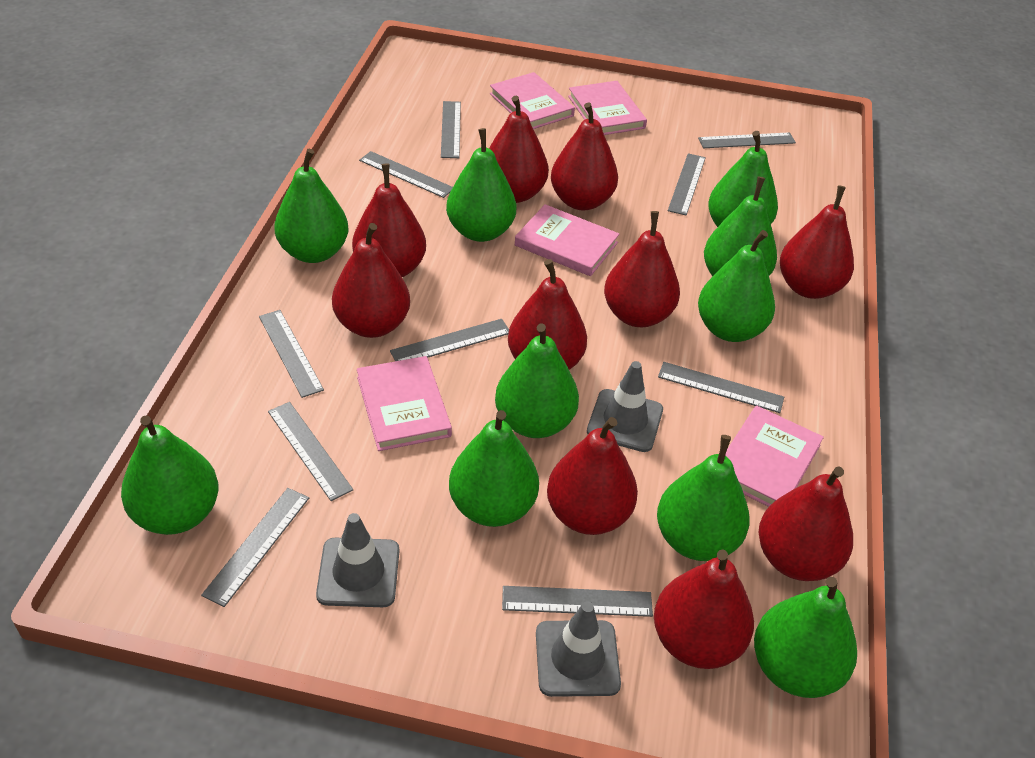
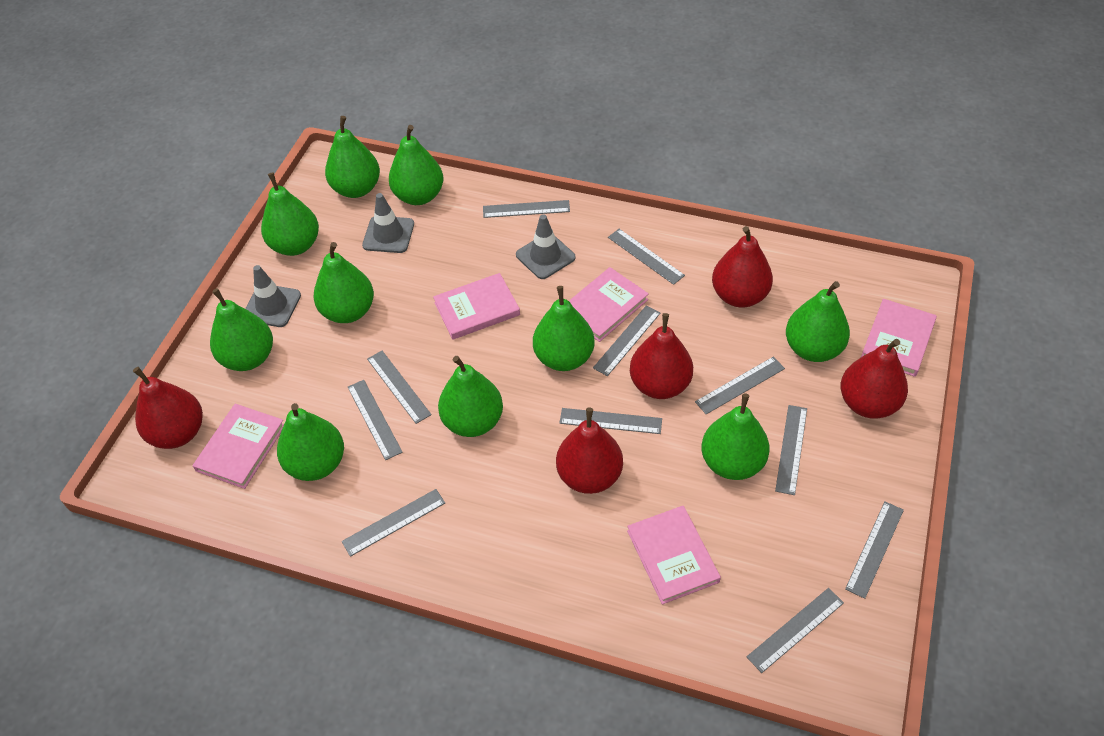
grey ruler: [201,488,309,607] [259,310,324,398] [268,402,353,501] [359,151,453,198] [390,319,509,361] [441,101,461,158] [502,586,653,617] [658,362,784,413] [668,153,706,215] [698,132,796,148] = 10 -> [342,489,445,557] [348,380,403,460] [367,351,432,424] [483,200,570,218] [559,408,662,434] [593,305,660,376] [608,229,685,285] [695,357,785,414] [747,588,844,673] [775,405,807,495] [845,501,904,599] = 11
red pear: [332,223,410,338] [352,164,426,277] [489,96,549,203] [508,259,587,370] [547,417,638,535] [551,102,618,210] [604,211,680,327] [654,549,754,669] [758,467,853,581] [780,185,854,299] = 10 -> [133,367,203,449] [556,408,623,494] [630,313,693,399] [712,226,773,307] [841,339,908,419] = 5

